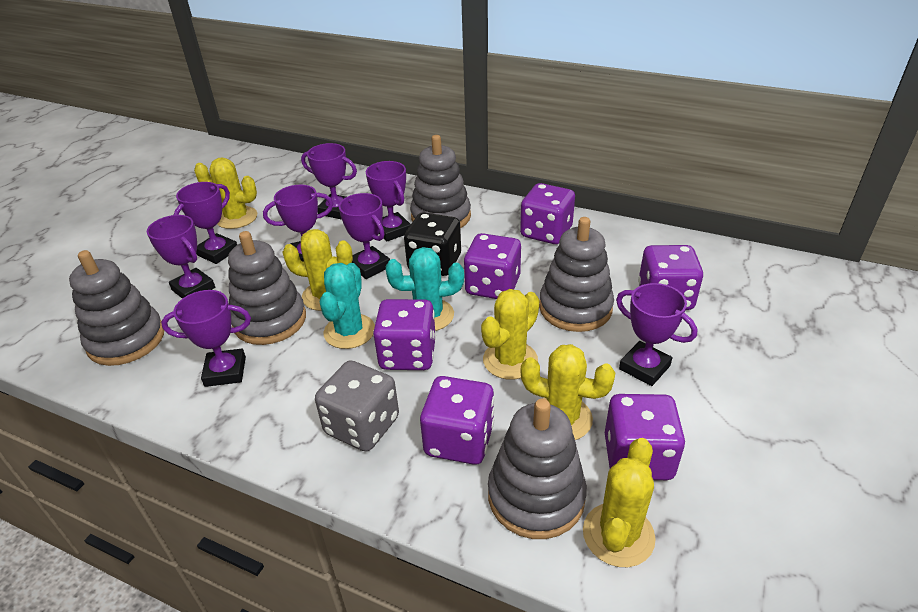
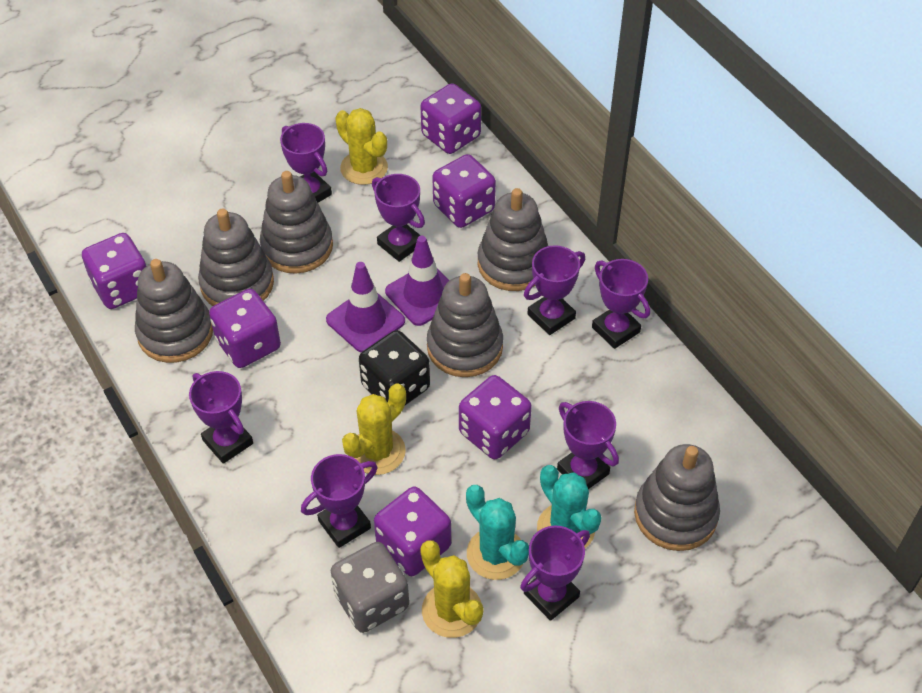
grey stacking toy: [69,250,164,366] [228,231,306,345] [410,135,471,228] [488,399,587,539] [539,217,614,332] = 5 -> [135,259,213,363] [198,208,274,306] [260,171,333,274] [427,273,503,377] [478,188,548,291] [634,444,720,551] = 6
purple traffic cone: none = 0 -> [326,262,405,353] [385,236,449,326] = 2
yellow cactus: [194,158,257,229] [282,229,353,311] [481,289,540,380] [521,344,615,440] [583,438,656,567] = 5 -> [335,108,388,185] [342,383,406,475] [420,540,484,638] = 3

